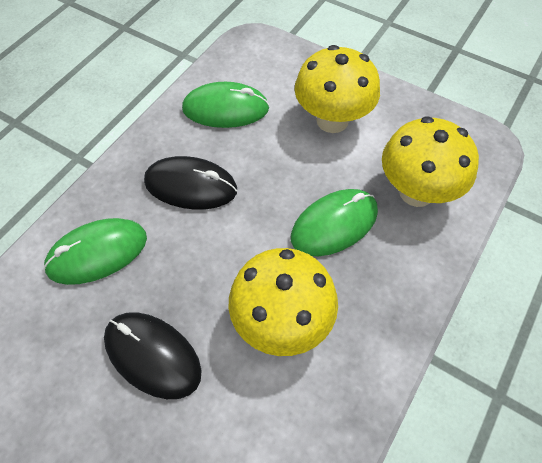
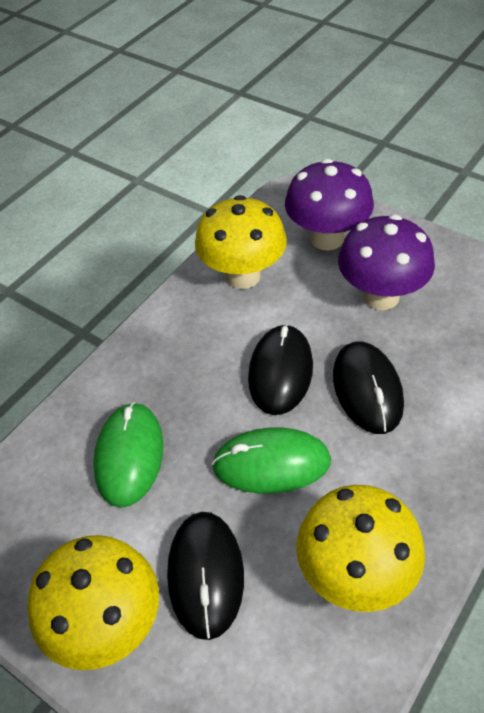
black mouse: [104,312,202,399] [144,156,237,210] = 2 -> [167,512,244,640] [248,324,313,415] [333,342,404,434] = 3
green mouse: [43,218,147,285] [182,82,269,128] [291,189,378,256] = 3 -> [93,402,163,508] [212,428,331,494] = 2
purple mushroom: none = 0 -> [285,159,374,250] [338,214,435,310] = 2

